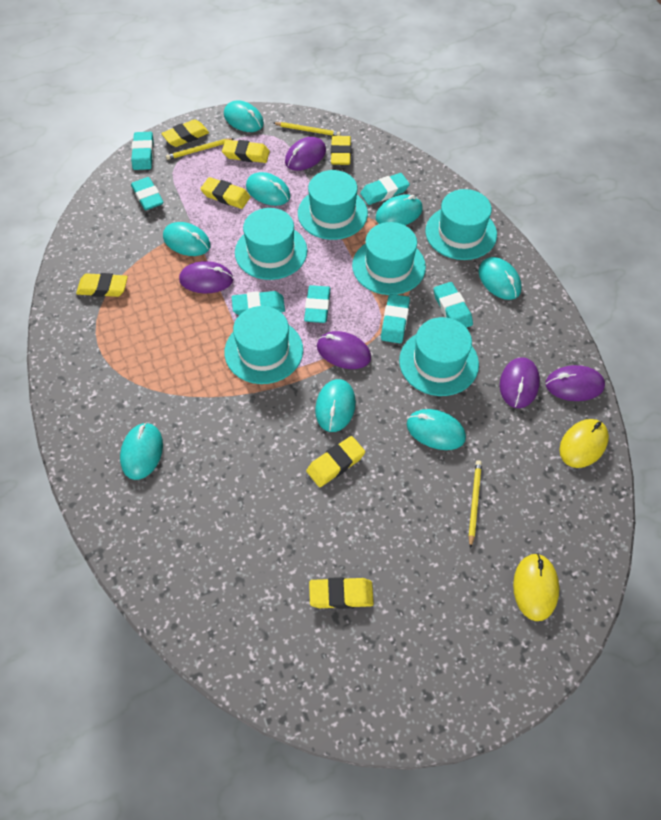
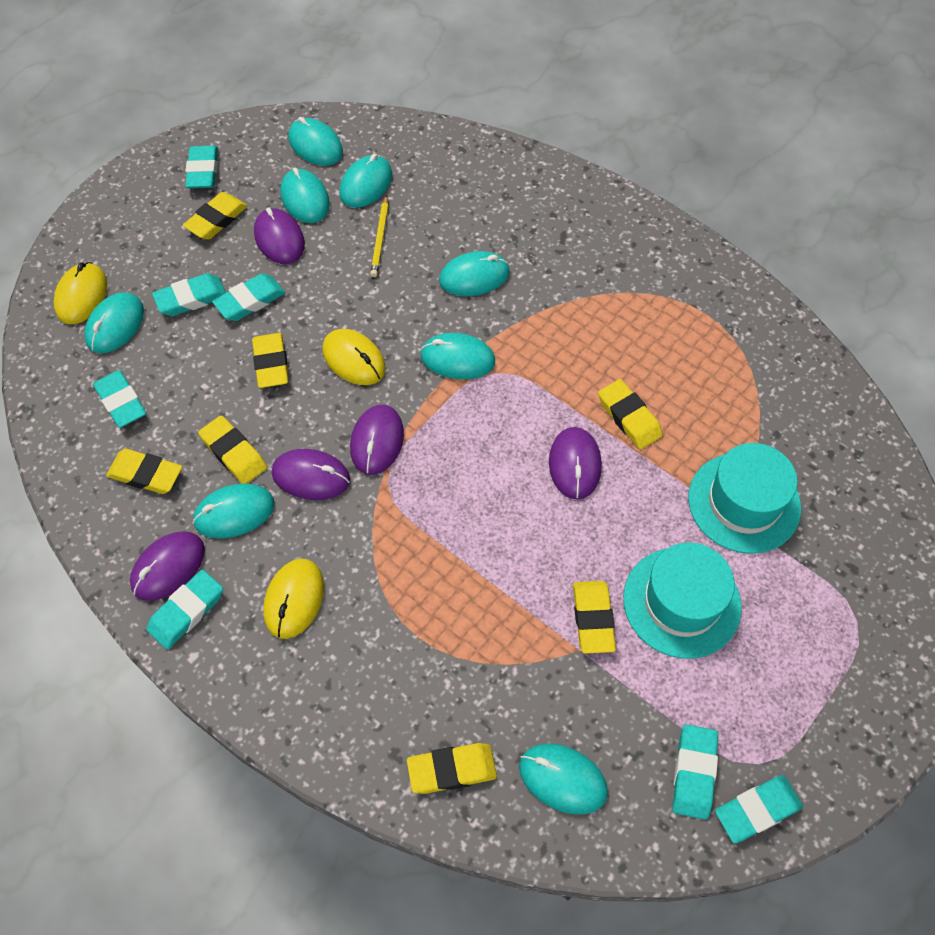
turquoise hat: [225,306,303,384] [235,208,307,280] [298,170,368,240] [352,222,426,295] [399,317,479,396] [425,189,497,260] = 6 -> [623,543,742,659] [688,443,801,554] = 2
yellow mouse: [513,553,559,621] [559,419,609,468] = 2 -> [54,262,107,324] [263,559,324,639] [323,329,386,385] = 3
yellow pencil: [166,138,235,160] [273,122,341,136] [469,460,482,549] = 3 -> [370,195,388,277] = 1

